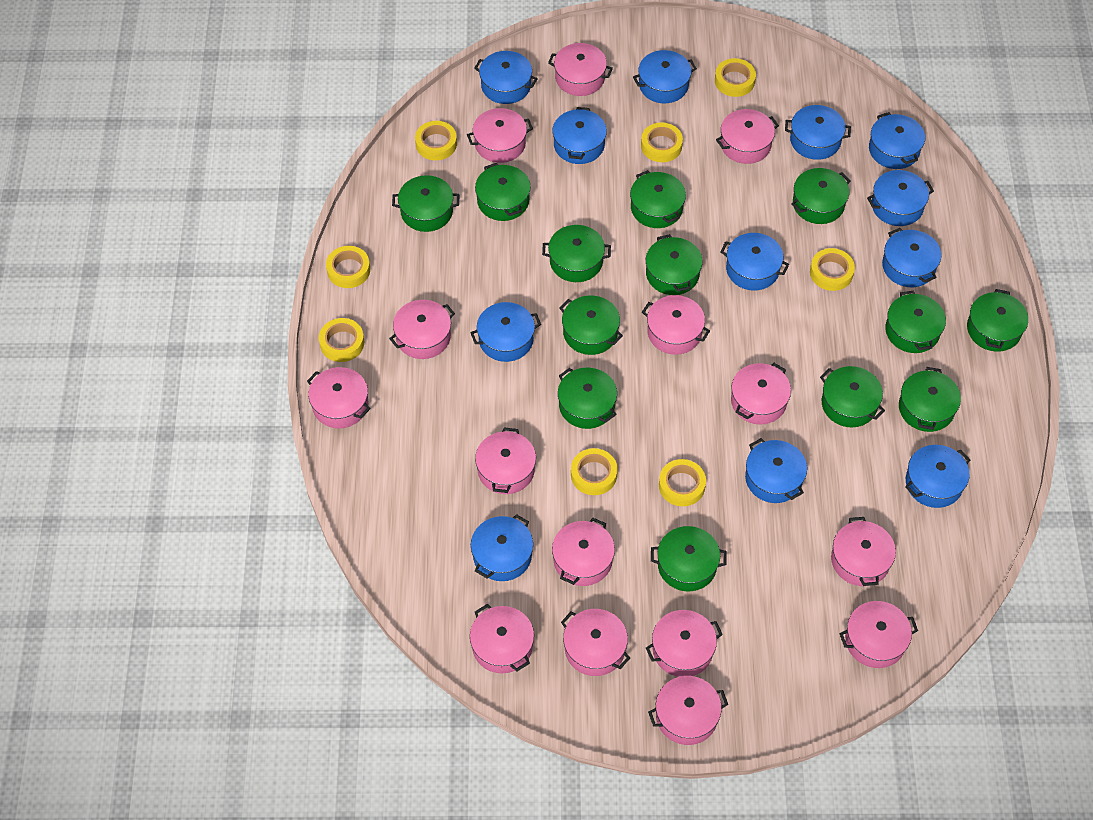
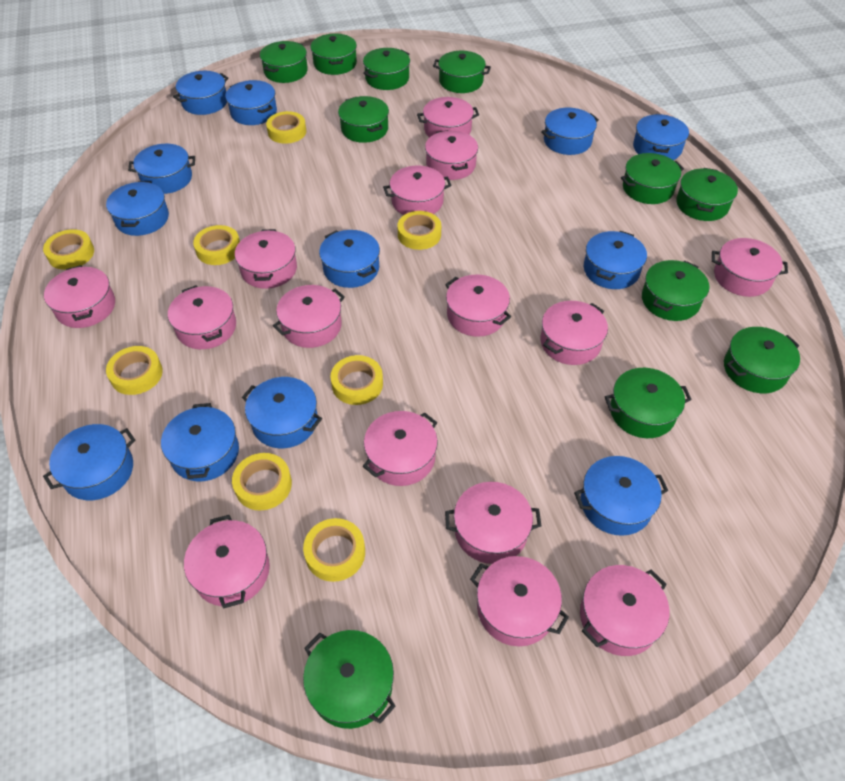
green pot: [392,175,459,232] [475,163,531,221] [542,225,611,282] [558,368,617,429] [560,296,623,355] [630,170,686,228] [646,234,702,295] [651,526,727,591] [791,168,851,224] [820,366,885,427] [885,291,946,353] [899,367,961,432] [967,289,1028,352] = 13 -> [260,41,308,83] [303,630,396,729] [311,33,357,75] [338,96,389,143] [363,48,410,90] [433,51,491,93] [605,368,692,438] [621,153,684,204] [642,260,709,321] [676,168,738,221] [724,327,800,393] = 11

